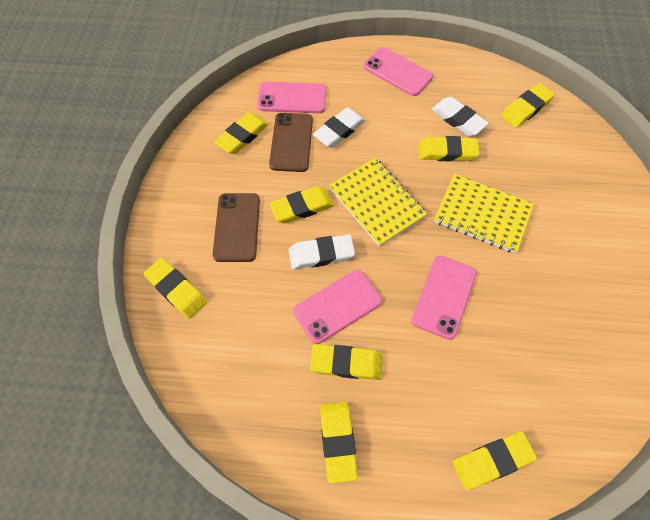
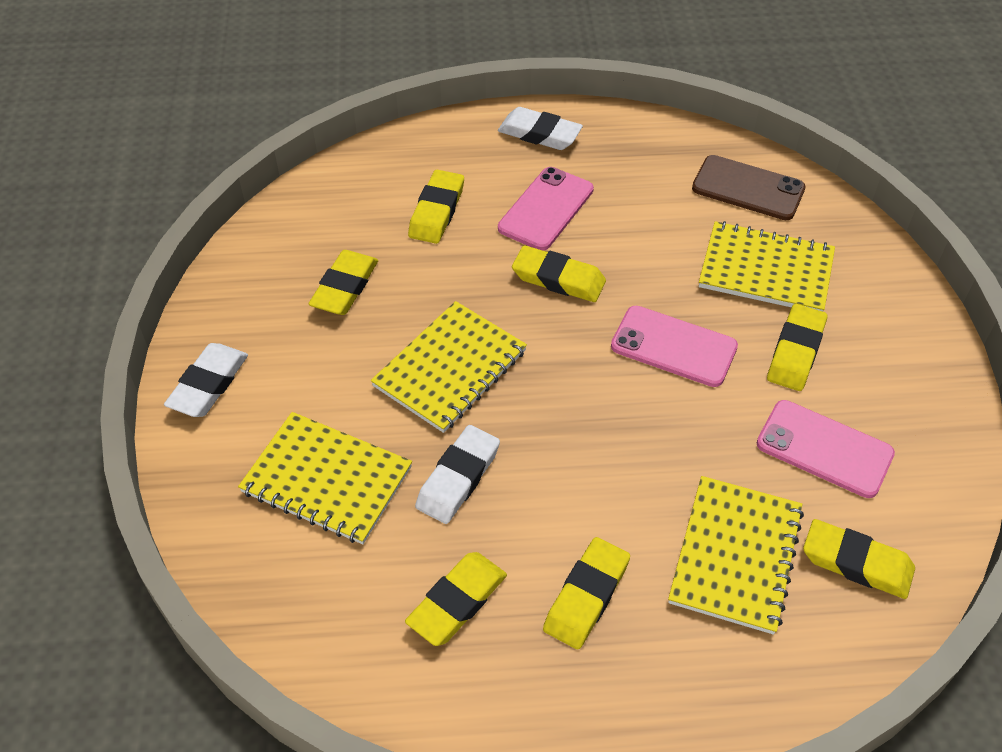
brown phone: [213,193,260,262] [269,113,313,172] = 2 -> [692,155,806,220] = 1
pink phone: [257,82,326,113] [293,270,382,344] [364,47,433,96] [412,255,477,340] = 4 -> [498,167,594,250] [611,306,738,387] [757,400,895,498] = 3
yellow eraser: [144,258,207,319] [214,112,269,154] [269,186,334,223] [310,344,383,380] [320,402,358,483] [418,136,480,161] [453,432,537,490] [501,83,555,128] = 8 -> [309,250,378,315] [405,552,507,646] [408,170,464,244] [512,245,606,302] [543,537,630,649] [767,304,828,391] [803,519,915,599] = 7
yellow notebook: [329,158,427,247] [434,174,534,253] = 2 -> [238,412,412,544] [371,301,527,433] [668,476,804,635] [699,221,835,312] = 4

